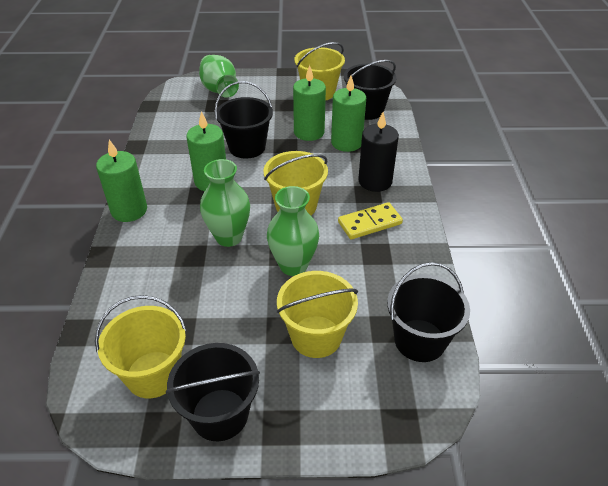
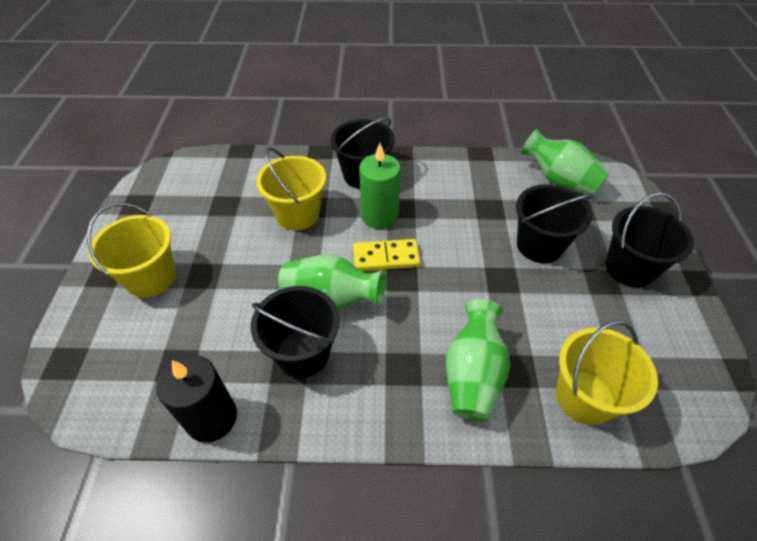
green candle: [96,140,147,222] [186,111,226,191] [293,65,326,141] [331,76,366,152] = 4 -> [359,143,401,229] = 1
yellow bucket: [95,295,187,398] [263,151,328,215] [277,271,358,358] [295,42,345,101] = 4 -> [87,203,176,298] [256,147,326,230] [556,320,658,425] = 3

